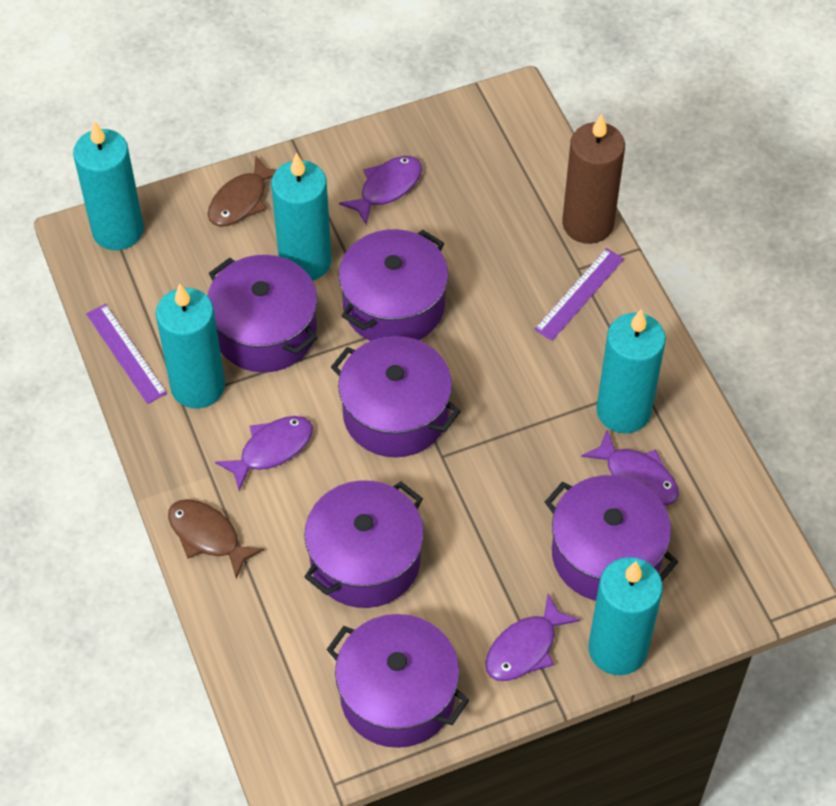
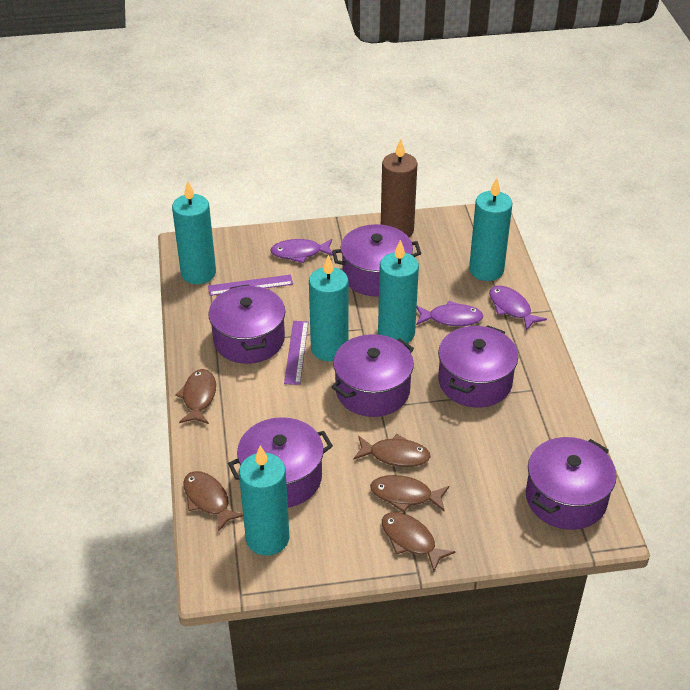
brown fish: [168,499,264,579] [208,155,276,227] = 2 -> [175,369,216,424] [183,471,243,532] [353,434,431,467] [370,475,449,513] [382,512,455,572] = 5
purple fish: [215,416,313,491] [339,156,422,225] [485,594,580,681] [581,430,679,505] = 4 -> [270,239,333,263] [416,301,483,326] [489,286,547,331] = 3

